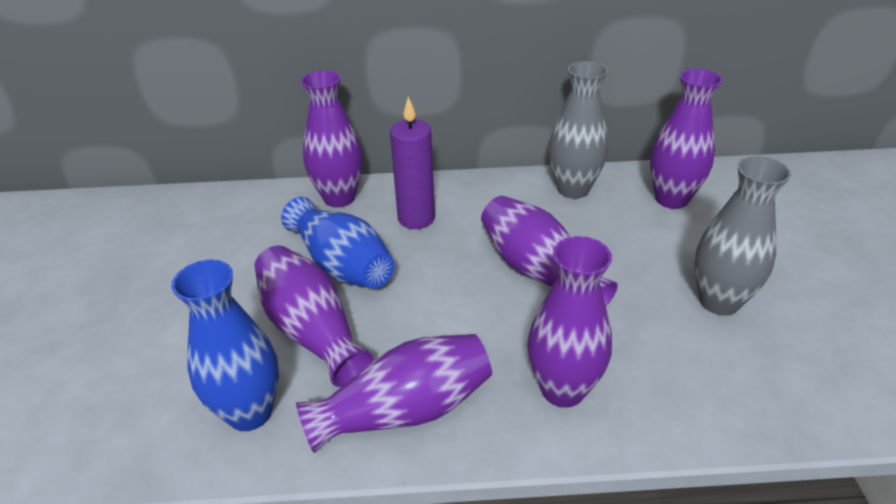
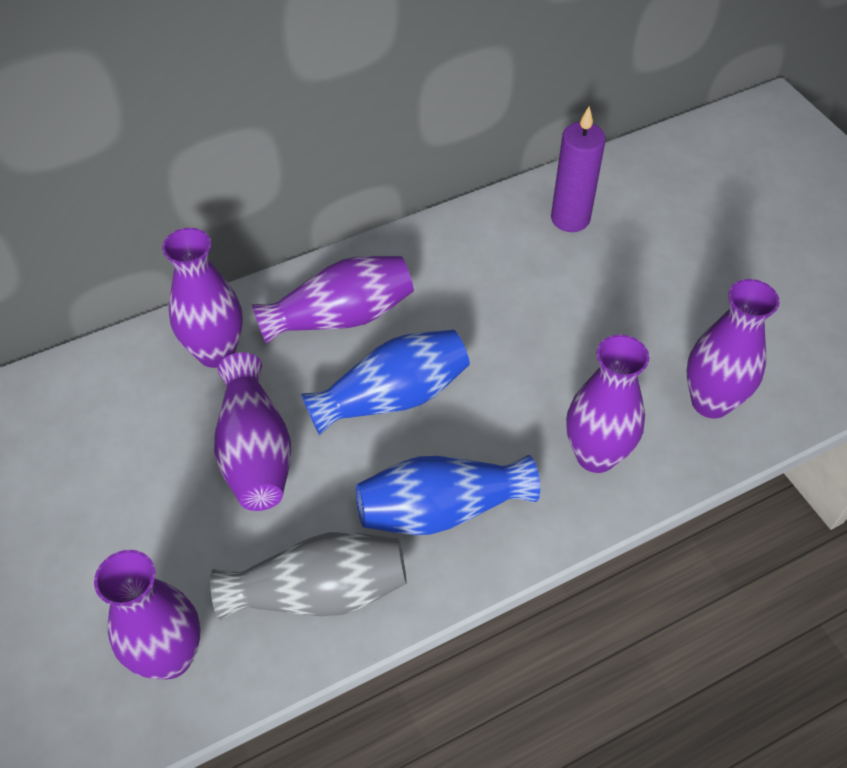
grey vase: [549,61,608,199] [695,156,791,316] = 2 -> [210,532,407,620] = 1

